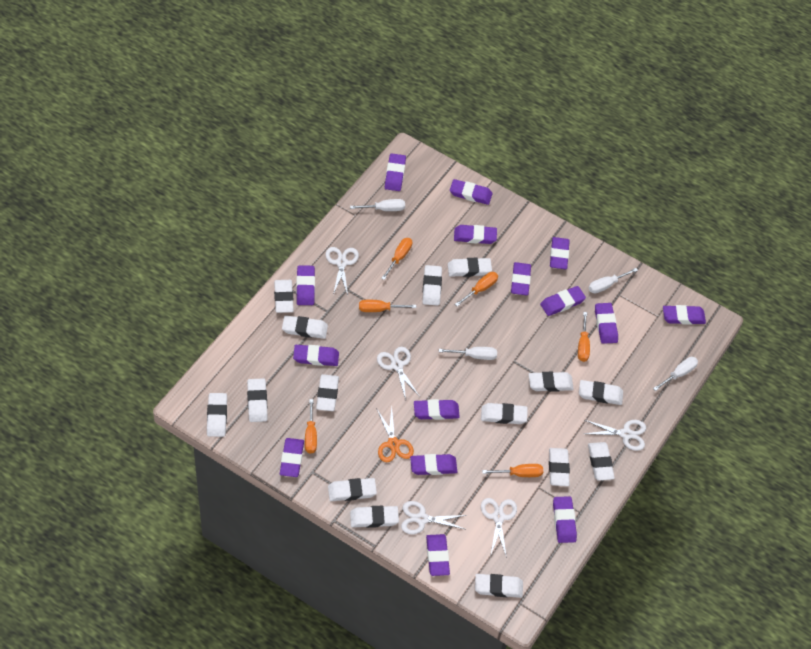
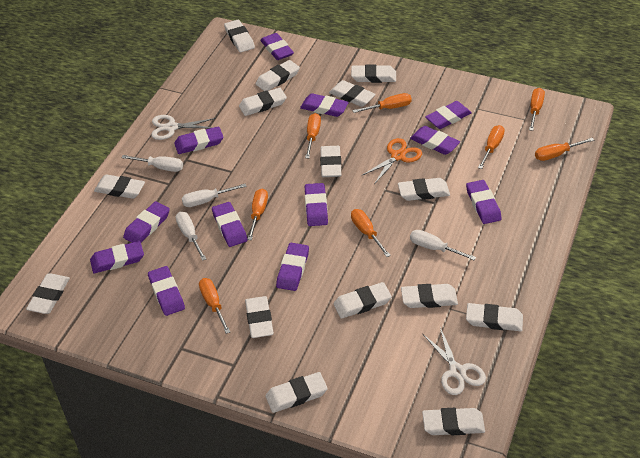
orange screwdriver: [305,399,317,454] [359,300,416,312] [381,238,412,280] [455,272,498,307] [482,464,543,477] [578,312,590,362] = 6 -> [199,278,230,334] [247,188,268,240] [305,113,321,158] [351,209,391,257] [352,93,412,113] [478,125,505,169] [529,88,545,131] [535,138,594,161] = 8
purple eraser: [280,438,304,477] [293,345,339,366] [296,265,315,305] [385,153,406,191] [410,454,457,475] [414,399,460,420] [426,534,450,576] [450,179,492,205] [454,225,497,244] [511,262,531,295] [540,286,586,316] [550,237,570,269] [553,496,577,543] [595,303,618,344] [663,305,706,325] = 15 -> [90,241,144,273] [123,201,170,243] [148,266,185,316] [174,126,223,154] [212,202,248,247] [260,33,294,60] [276,243,309,291] [300,93,349,117] [305,183,328,226] [410,126,460,155] [425,101,472,129] [466,180,502,224] = 12
white scissors: [326,247,359,295] [377,347,420,401] [401,501,467,534] [481,498,517,558] [584,420,646,451] = 5 -> [151,115,216,140] [423,327,486,395] = 2

